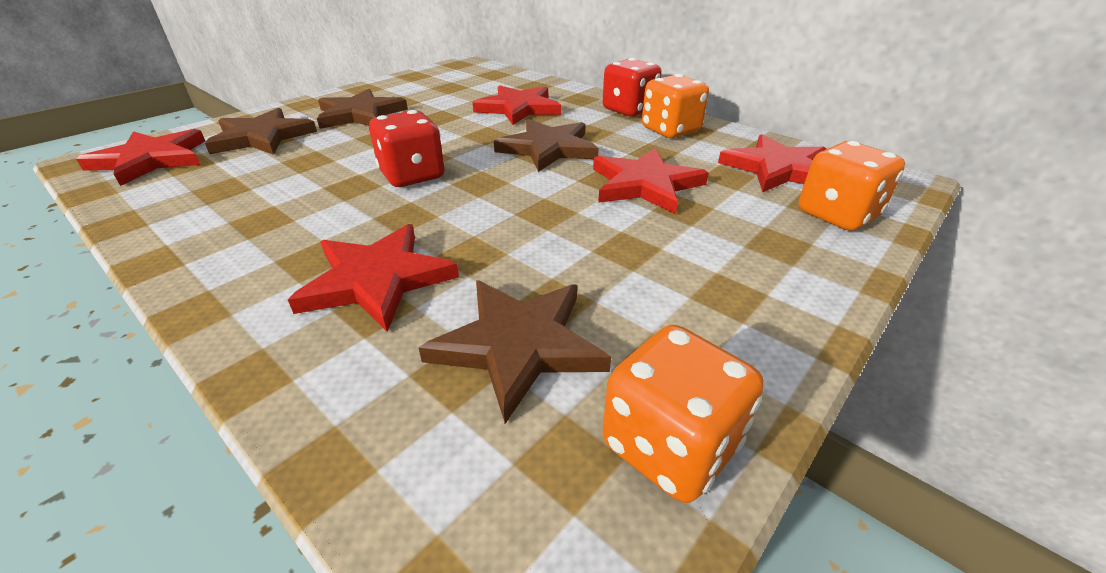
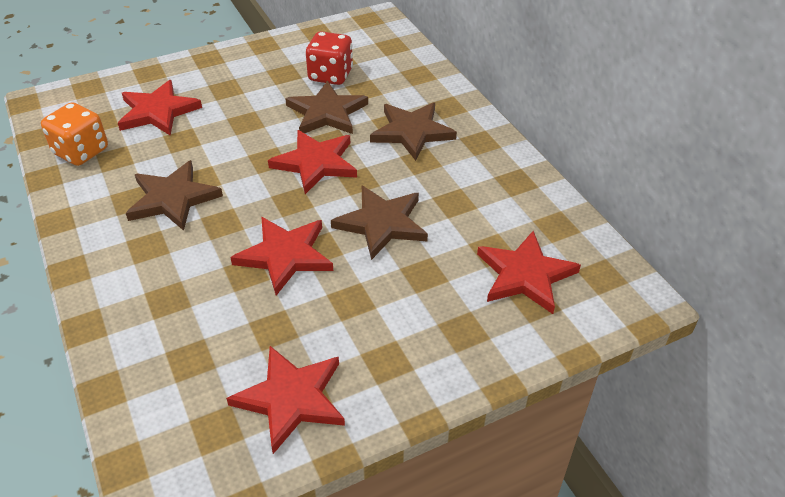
orange dice: [603,325,764,503] [642,74,709,138] [799,141,905,231] = 3 -> [41,102,108,166] = 1
red dice: [369,110,445,187] [602,58,661,117] = 2 -> [306,31,353,85] = 1

